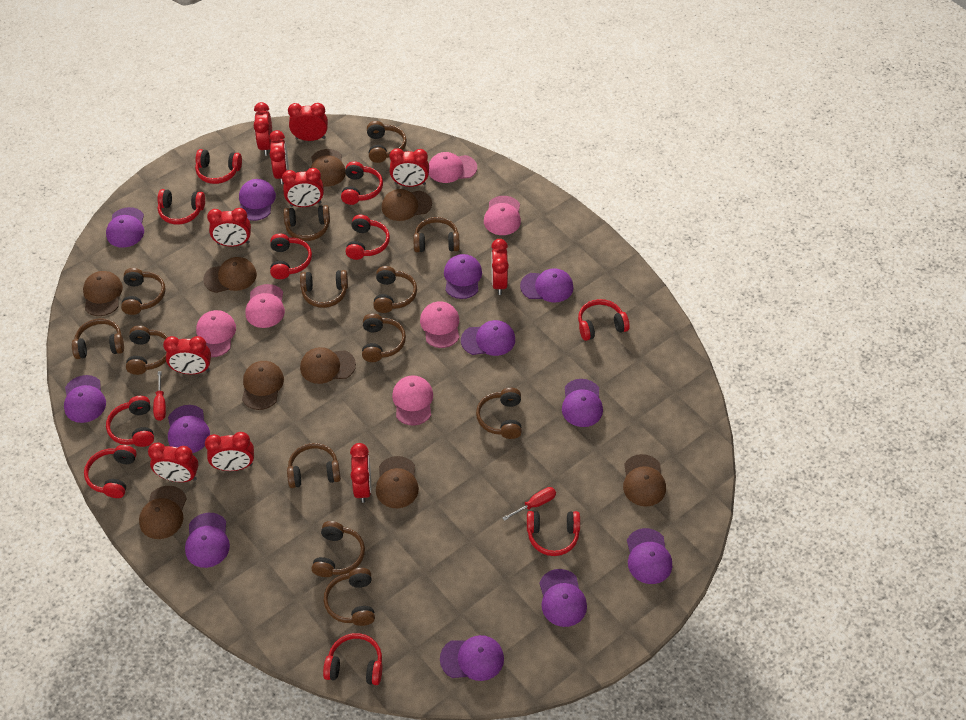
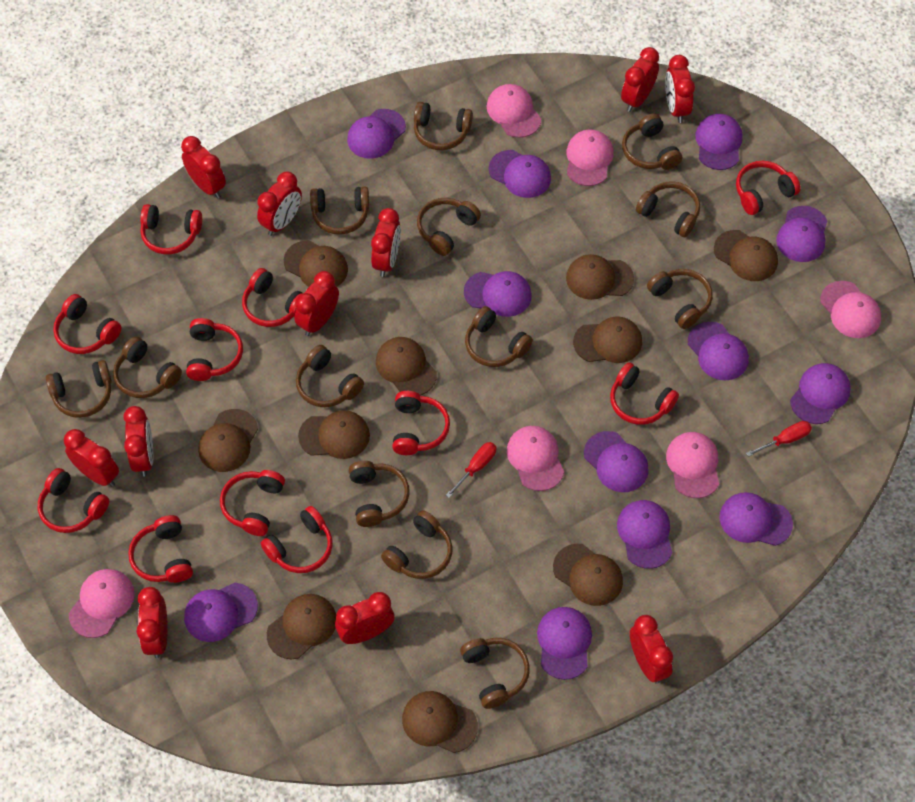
brown cap: [83,271,123,316] [139,486,187,539] [203,257,257,293] [242,361,284,410] [300,347,356,384] [311,149,346,187] [376,456,419,508] [382,189,432,221] [623,454,666,507] = 9 -> [198,409,258,472] [267,594,336,659] [284,240,348,287] [298,410,370,459] [376,337,437,396] [402,691,478,753] [553,544,623,606] [566,254,634,300] [573,317,642,363] [714,230,778,281] = 10
red headphones: [84,445,137,498] [106,396,154,447] [157,189,205,225] [195,149,242,184] [270,234,312,279] [323,633,383,685] [341,161,383,205] [345,215,390,260] [527,511,580,556] [578,299,630,341] = 10 -> [38,468,109,533] [53,294,121,354] [128,515,193,583] [140,204,202,254] [186,318,243,381] [220,470,285,536] [242,268,303,327] [261,506,332,573] [392,391,450,455] [610,362,679,425] [736,161,801,215] = 11

